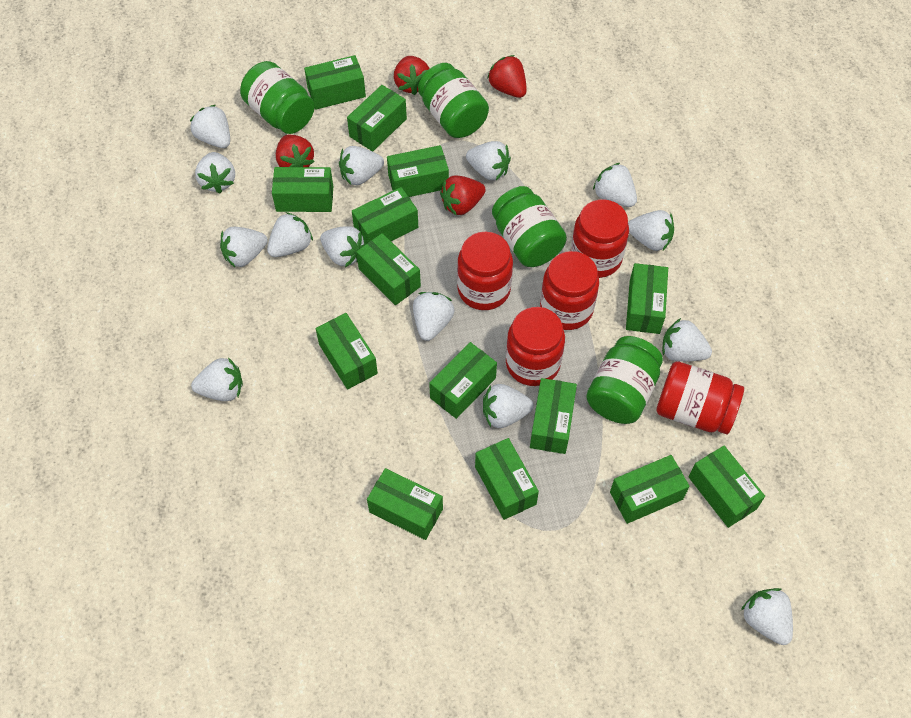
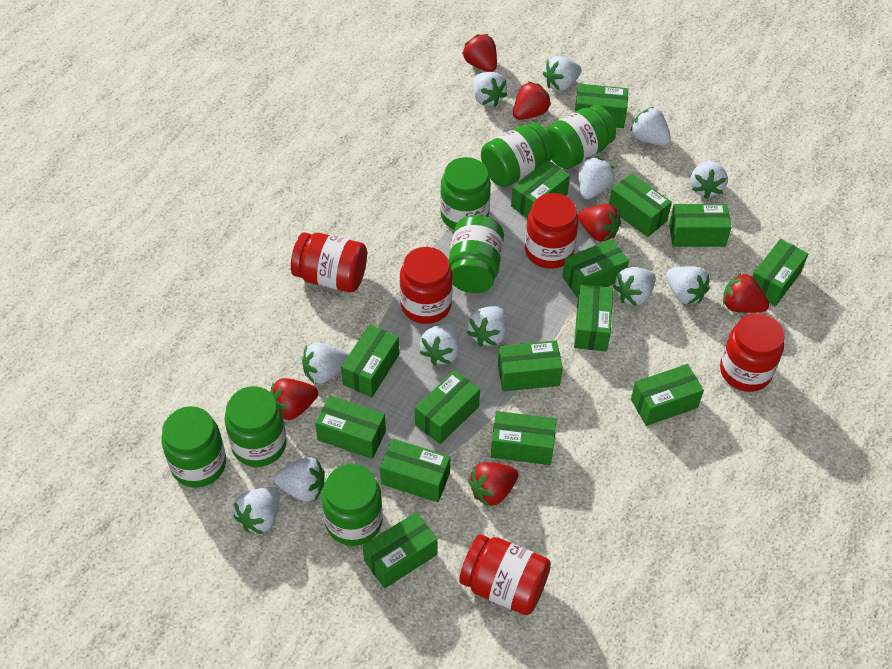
green box: [272,167,333,212] [304,55,366,110] [316,313,378,389] [347,85,407,152] [352,187,418,244] [356,233,421,305] [367,468,443,540] [387,145,449,197] [429,342,497,419] [475,438,539,520] [530,378,577,454] [610,455,690,524] [626,263,668,334] [689,446,765,528] = 14 -> [315,396,386,459] [341,324,399,397] [363,512,437,589] [380,439,451,502] [415,370,480,444] [491,411,556,465] [498,340,563,391] [511,159,570,218] [562,239,629,298] [574,285,613,352] [575,84,628,128] [609,173,672,237] [631,364,704,426] [669,204,732,247] [752,239,808,306] = 15
green jar: [240,61,315,134] [418,63,489,138] [492,186,567,267] [586,336,663,424] = 4 -> [161,406,226,488] [225,386,287,467] [322,464,383,546] [440,157,491,230] [449,215,504,293] [481,123,554,187] [546,105,616,169] = 7
red strawberry: [276,135,315,167] [394,56,430,95] [440,176,486,216] [487,55,527,98] = 4 -> [270,378,318,420] [462,34,497,72] [468,462,518,507] [513,81,551,120] [578,204,621,242] [723,272,769,313] = 6
white strawberry: [190,105,230,148] [191,357,243,401] [195,152,235,194] [220,227,268,267] [267,212,313,257] [320,226,366,267] [339,146,384,185] [413,292,454,341] [466,141,511,180] [483,384,534,428] [593,163,637,207] [628,210,674,251] [662,318,712,362] [741,588,793,645] = 14 -> [234,487,280,534] [274,457,325,501] [302,342,349,384] [420,324,460,366] [467,306,507,347] [473,72,507,107] [543,56,582,91] [578,158,615,199] [613,267,656,306] [630,107,671,146] [666,266,710,305] [690,161,728,199] = 12

